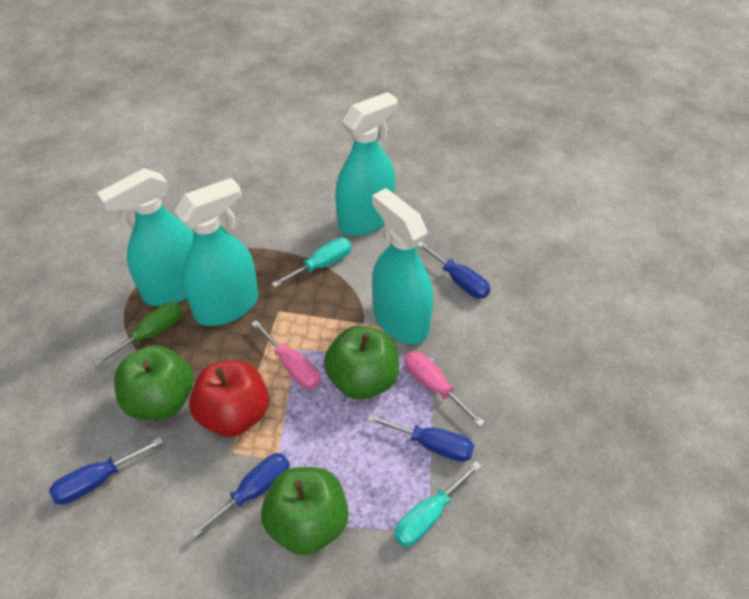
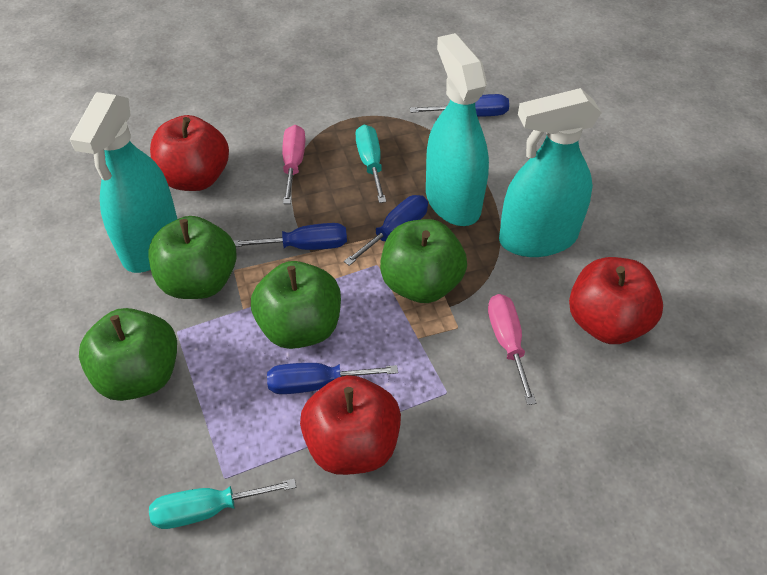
green apple: [114,345,194,420] [261,467,349,555] [324,326,399,399] = 3 -> [79,308,177,401] [148,216,237,299] [251,261,341,349] [380,219,467,303] = 4
green screwdriver: [93,302,183,366] = 1 -> none = 0
red apple: [189,360,269,437] = 1 -> [150,115,229,191] [300,375,401,475] [569,257,663,344] = 3
turquoise spray bottle: [97,168,194,306] [174,178,258,326] [335,92,398,236] [372,188,433,344] = 4 -> [70,92,177,273] [426,33,489,226] [499,88,602,257] = 3

